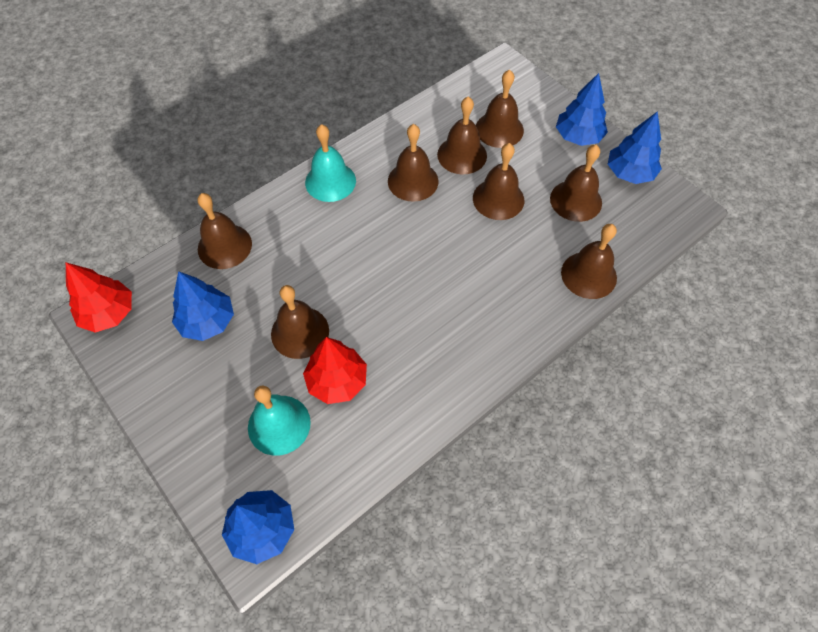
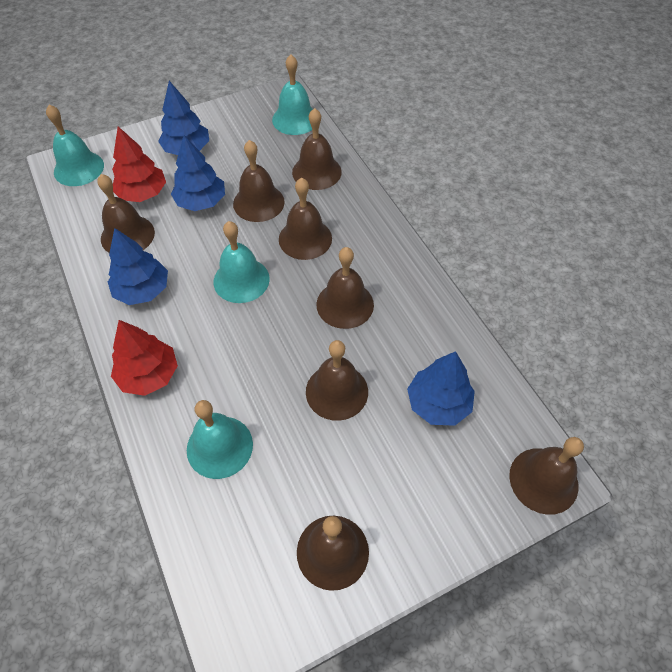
turquoise bell: [248,386,311,456] [305,124,356,202] = 2 -> [46,105,104,186] [187,400,253,479] [214,221,270,303] [272,55,313,135] = 4

